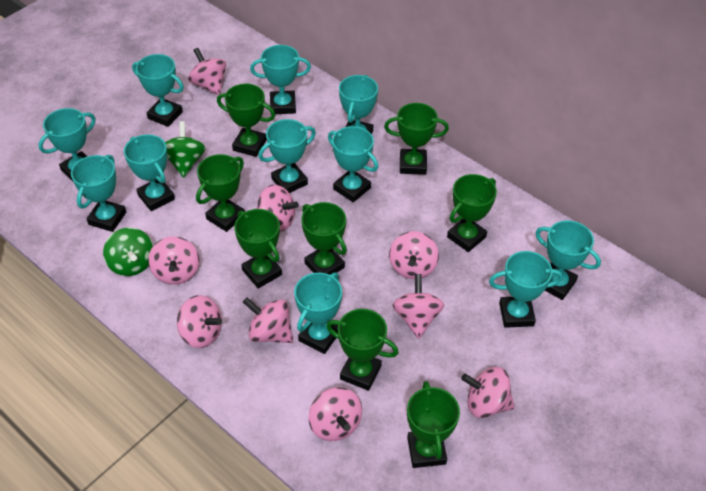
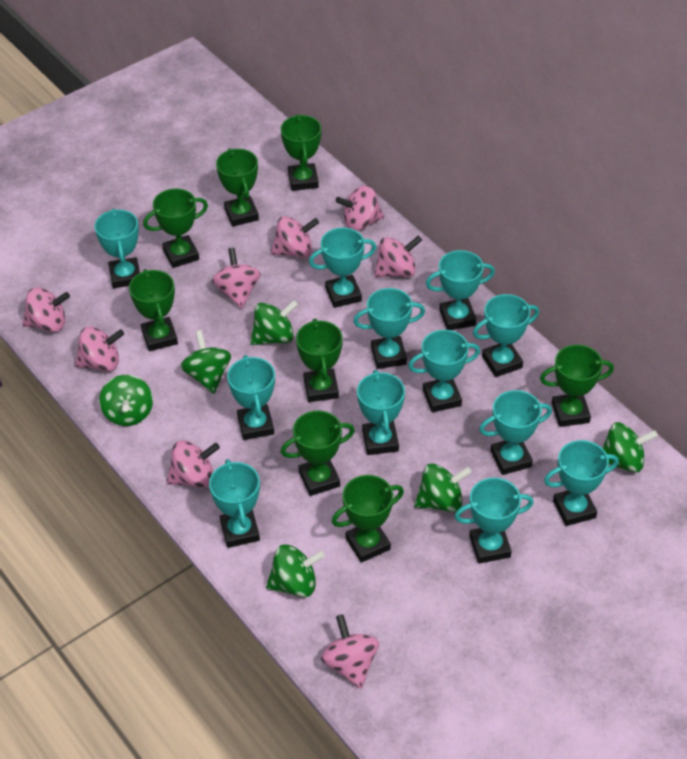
green spinning top: [103,227,153,276] [165,121,206,178] = 2 -> [99,375,153,426] [181,330,231,394] [250,300,298,345] [266,544,325,597] [414,463,472,512] [602,422,658,473] = 6
pink spinning top: [148,236,199,285] [177,295,222,348] [188,48,226,95] [243,297,293,343] [257,185,299,232] [309,387,362,441] [389,231,439,279] [393,274,444,339] [461,367,515,418] = 9 -> [22,287,70,332] [75,326,124,371] [167,440,220,488] [212,248,261,309] [271,216,319,258] [321,614,379,689] [336,185,384,231] [374,235,422,277] = 8
turquoise trophy: [38,108,96,181] [71,155,126,232] [124,134,175,211] [132,54,184,127] [250,45,311,114] [258,119,316,193] [294,272,342,354] [328,126,378,202] [339,75,378,134] [489,251,563,328] [535,220,601,300] = 11 -> [95,209,140,288] [209,459,260,548] [227,355,275,440] [309,228,376,308] [353,288,425,369] [357,370,405,455] [408,330,480,412] [426,250,495,330] [454,478,534,563] [473,294,539,377] [479,390,552,475] [544,440,619,526] = 12

